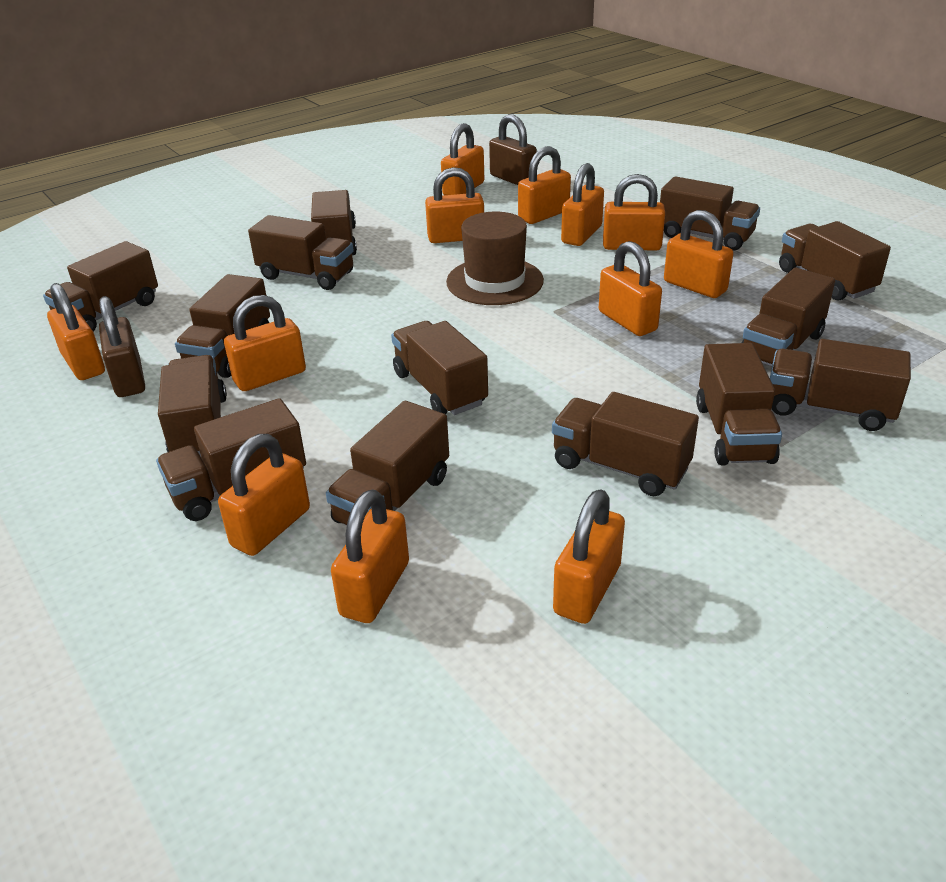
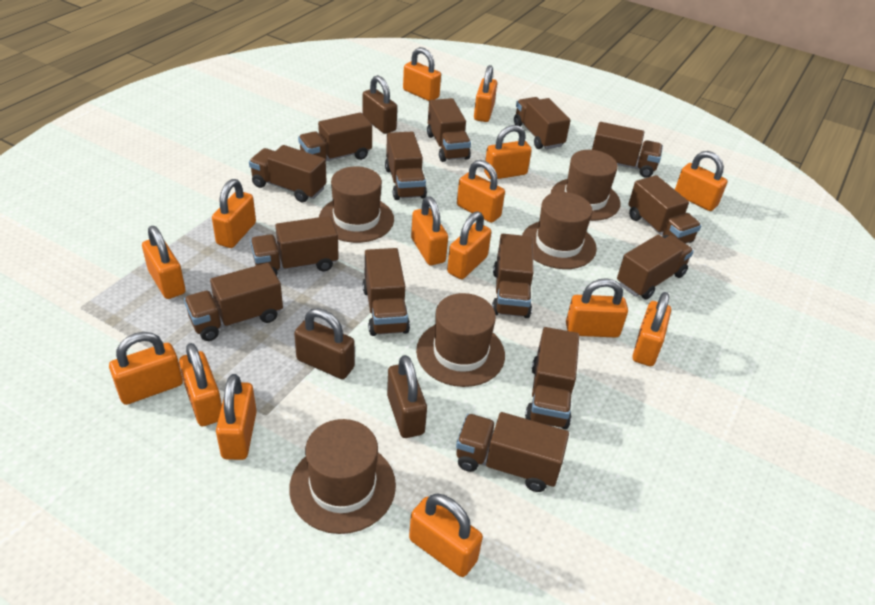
brown hat: [446,212,544,305] = 1 -> [289,419,396,534] [319,166,394,243] [416,293,505,387] [522,192,597,269] [551,150,621,221] = 5
brown padlock: [99,296,145,397] [489,114,537,185] = 2 -> [294,308,355,379] [363,75,397,134] [387,355,427,438] = 3
orange padlock: [47,283,105,380] [218,434,310,556] [224,295,306,391] [331,490,409,623] [425,167,484,243] [441,123,484,195] [518,146,571,224] [553,489,625,624] [561,163,604,246] [599,241,662,336] [603,174,665,251] [664,210,734,298] = 12 -> [109,332,183,405] [142,226,186,299] [179,343,222,426] [212,179,256,248] [216,374,257,460] [403,47,441,101] [409,494,483,577] [411,196,448,265] [447,211,491,279] [457,160,505,223] [474,65,497,122] [484,125,532,180] [566,278,628,338] [632,292,671,366] [675,151,727,211] = 15

